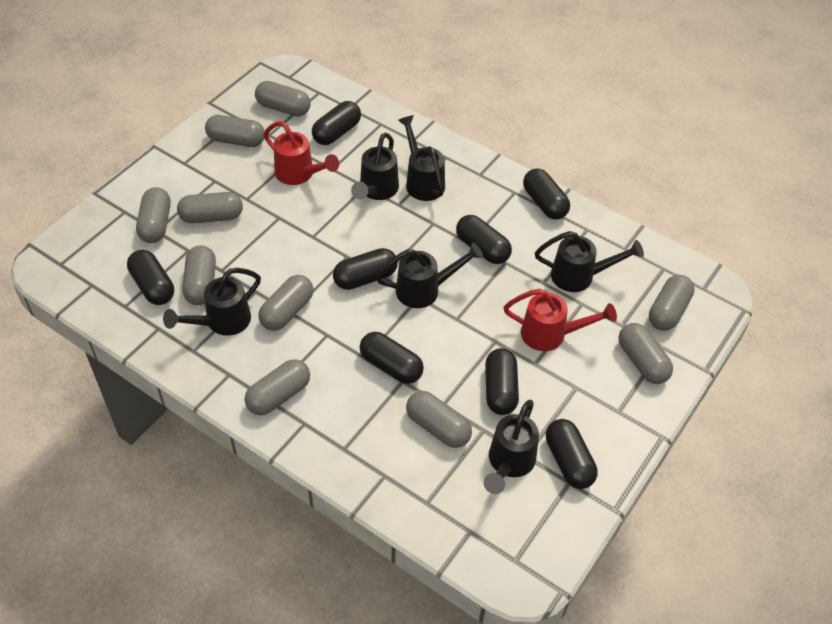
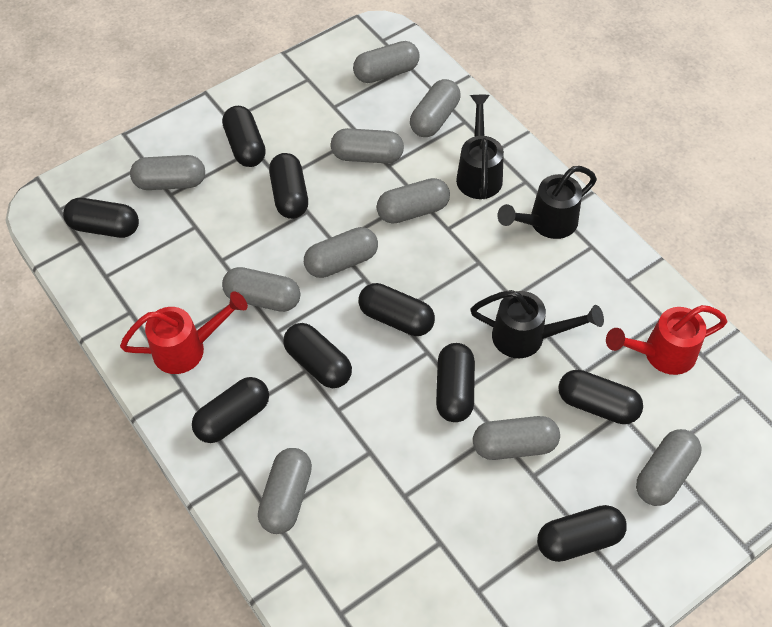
black capsule: [127,250,174,305] [312,101,361,145] [333,248,398,290] [360,332,424,384] [456,215,512,264] [485,348,519,415] [523,169,570,220] [546,419,598,489] = 8 -> [63,198,139,238] [192,377,269,443] [222,106,266,167] [269,153,308,219] [283,323,352,388] [359,283,435,336] [436,343,475,422] [537,505,627,562] [558,370,643,424] = 9
black watering can: [163,268,261,336] [351,133,399,200] [376,243,483,308] [398,115,445,201] [484,400,539,494] [535,231,644,292] = 6 -> [456,95,504,199] [470,290,604,358] [497,166,597,239] = 3

